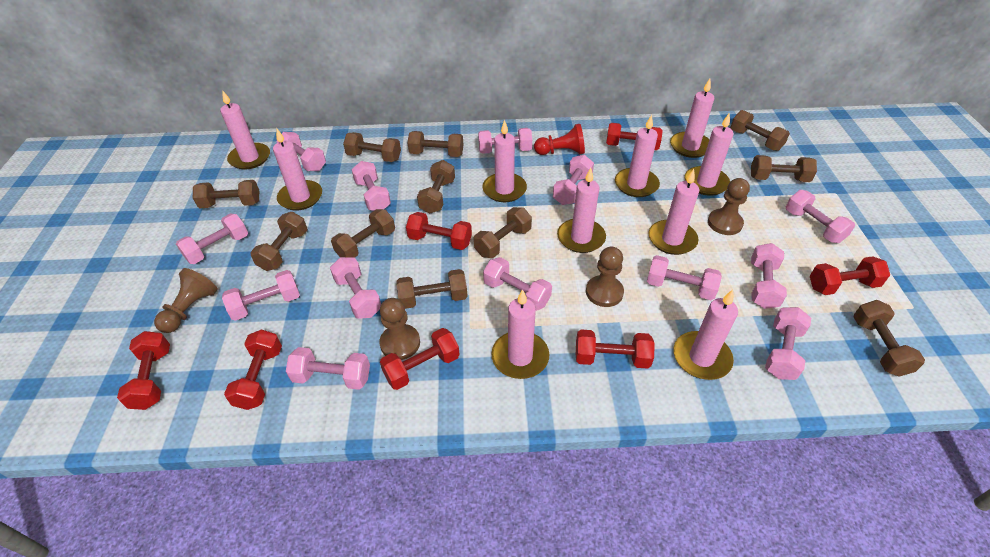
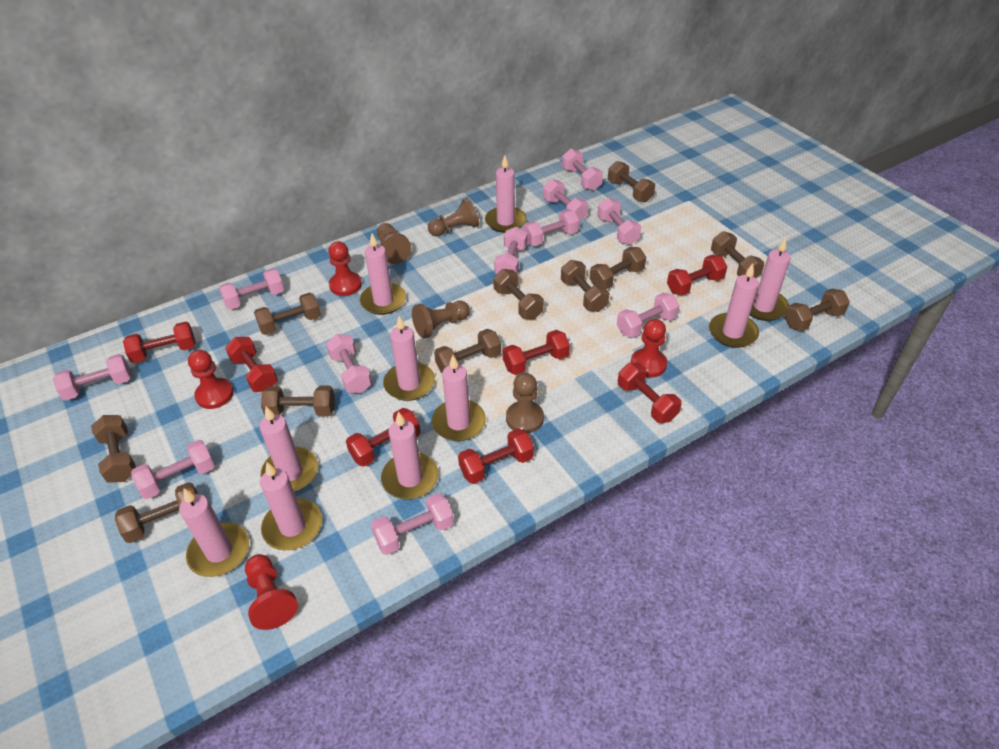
pink dumbbell: [176,213,248,264] [222,270,300,321] [276,132,326,171] [286,347,370,390] [330,257,381,319] [351,161,391,211] [478,128,532,154] [483,257,552,311] [553,155,594,205] [647,255,722,300] [751,243,787,309] [765,307,811,380] [786,190,855,243] = 13 -> [53,354,131,401] [131,440,215,499] [219,268,284,310] [326,334,372,393] [371,493,454,555] [494,227,527,274] [523,210,579,246] [543,179,589,222] [562,149,603,191] [597,198,641,245] [617,293,680,338] = 11
red pawn: [534,124,585,155] = 1 -> [188,350,234,409] [245,554,298,630] [328,241,362,296] [631,319,667,378] = 4

